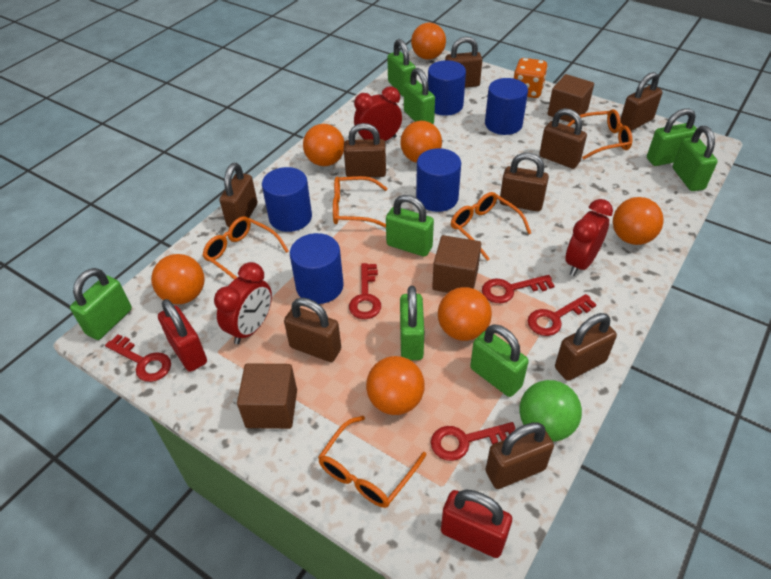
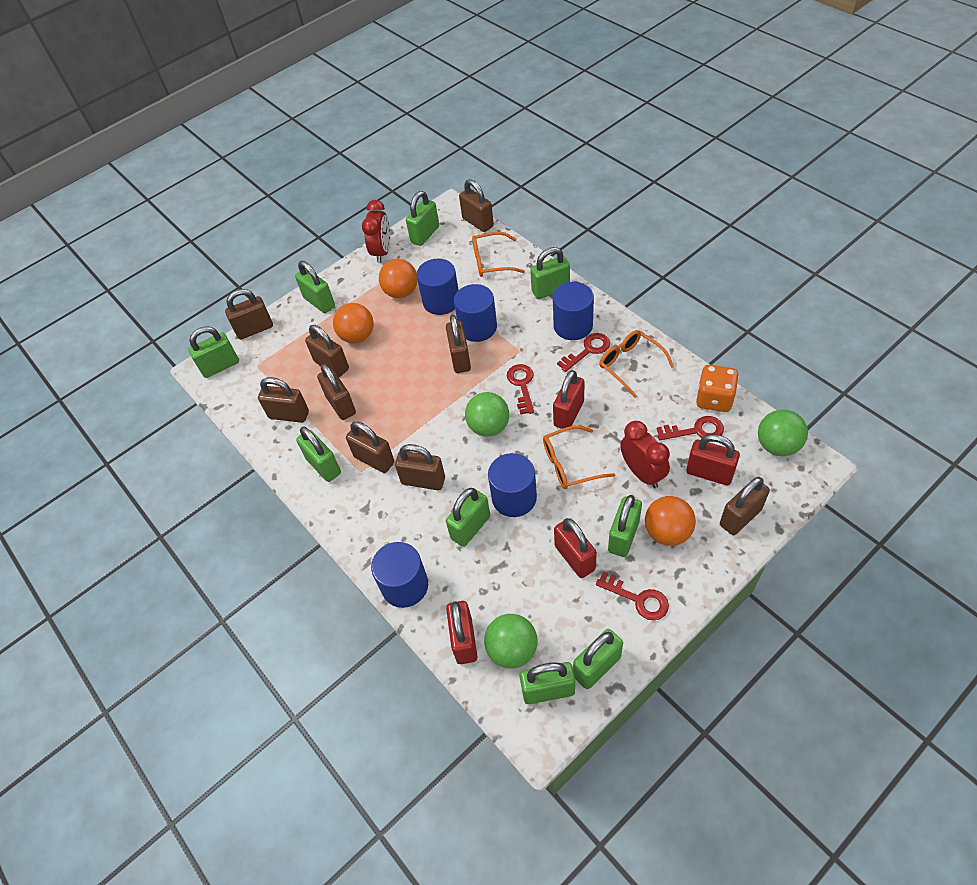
brown cube: [237,363,297,429] [432,235,481,293] [548,74,594,124] = 3 -> none = 0
green ball: [520,380,582,442] = 1 -> [465,392,509,437] [484,614,538,668] [758,409,808,456] = 3
green padlock: [70,268,132,340] [386,195,434,257] [387,39,416,97] [400,286,424,360] [404,68,435,124] [470,324,529,397] [647,109,697,166] [673,126,718,191] = 8 -> [188,327,239,378] [295,261,335,313] [296,427,341,482] [406,191,439,246] [446,488,490,547] [519,662,575,704] [530,247,570,299] [573,629,623,689] [608,495,642,557] = 9
orange ball: [151,254,204,305] [303,124,344,166] [366,356,425,415] [400,121,442,163] [411,23,446,60] [438,287,492,341] [613,197,664,245] = 7 -> [333,303,374,343] [379,259,418,298] [645,496,696,546] = 3
orange glasses: [202,216,289,280] [318,416,426,508] [333,176,388,228] [451,192,531,261] [567,109,632,159] = 5 -> [472,232,525,277] [543,425,615,489] [599,330,674,398] = 3
red clock: [214,262,272,344] [354,87,402,141] [565,199,613,276] = 3 -> [362,200,390,263] [620,421,670,488] = 2
red key: [105,334,171,382] [349,263,381,319] [431,422,516,461] [482,275,554,303] [528,294,597,336] = 5 -> [507,364,534,414] [557,333,610,372] [596,571,669,620] [657,416,724,440] = 4
red padlock: [158,299,207,372] [441,490,512,558] = 2 -> [446,601,478,664] [553,370,585,429] [554,518,597,578] [686,434,740,485] = 4

